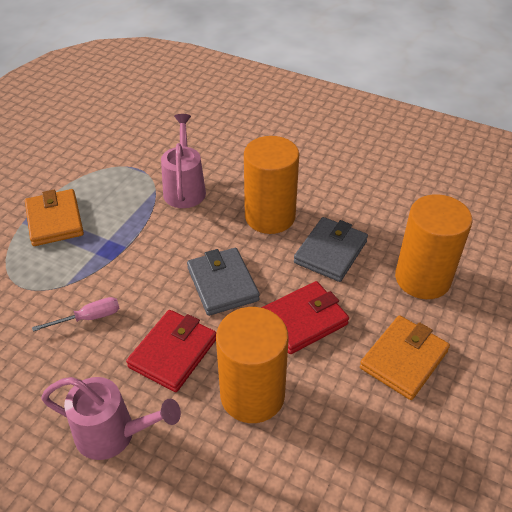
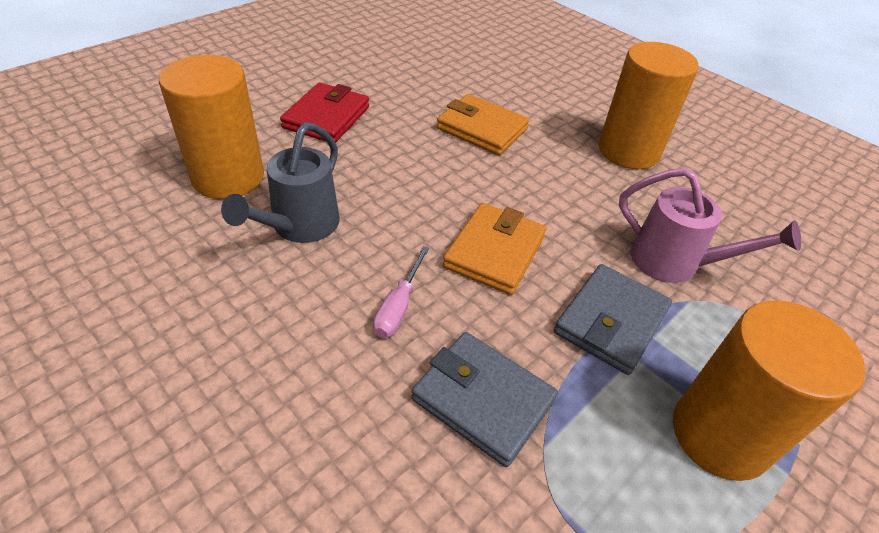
grey watering can: none = 0 -> [221,122,339,243] = 1
pink watering can: [41,377,181,460] [161,114,206,208] = 2 -> [619,168,801,283] = 1
red wallet: [126,310,216,392] [261,281,349,354] = 2 -> [280,83,369,143] = 1

